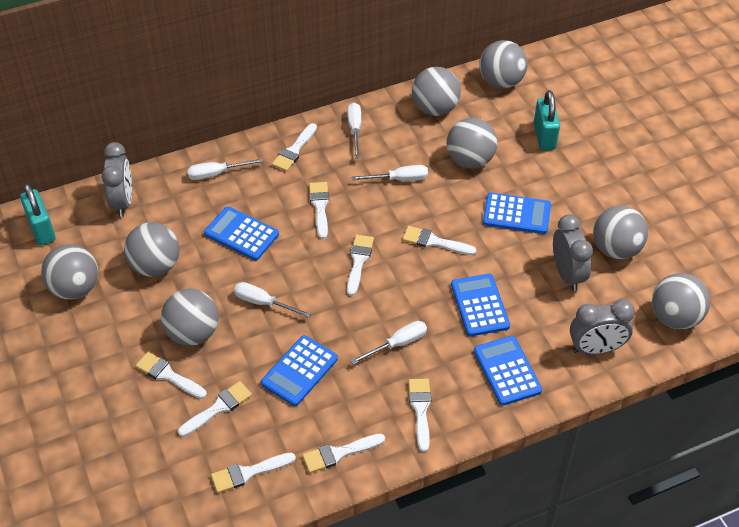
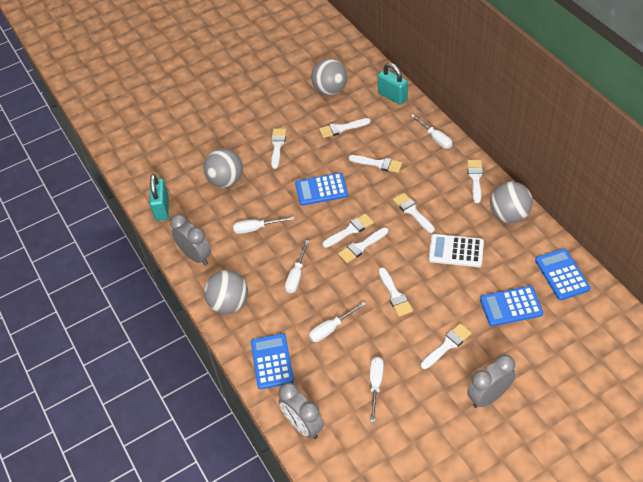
blue calculator: [204,206,279,260] [261,335,338,406] [451,274,510,336] [474,336,542,406] [483,193,551,234] = 5 -> [251,333,294,389] [295,173,348,206] [480,286,543,326] [535,248,591,300] = 4
grey ball: [41,244,98,300] [124,222,180,277] [161,289,219,346] [412,67,461,116] [447,118,497,169] [479,40,528,89] [593,205,648,259] [652,273,710,329] = 8 -> [203,148,243,188] [204,270,248,314] [311,58,347,95] [490,181,533,223] = 4
white calculator: none = 0 -> [429,234,484,267] = 1

